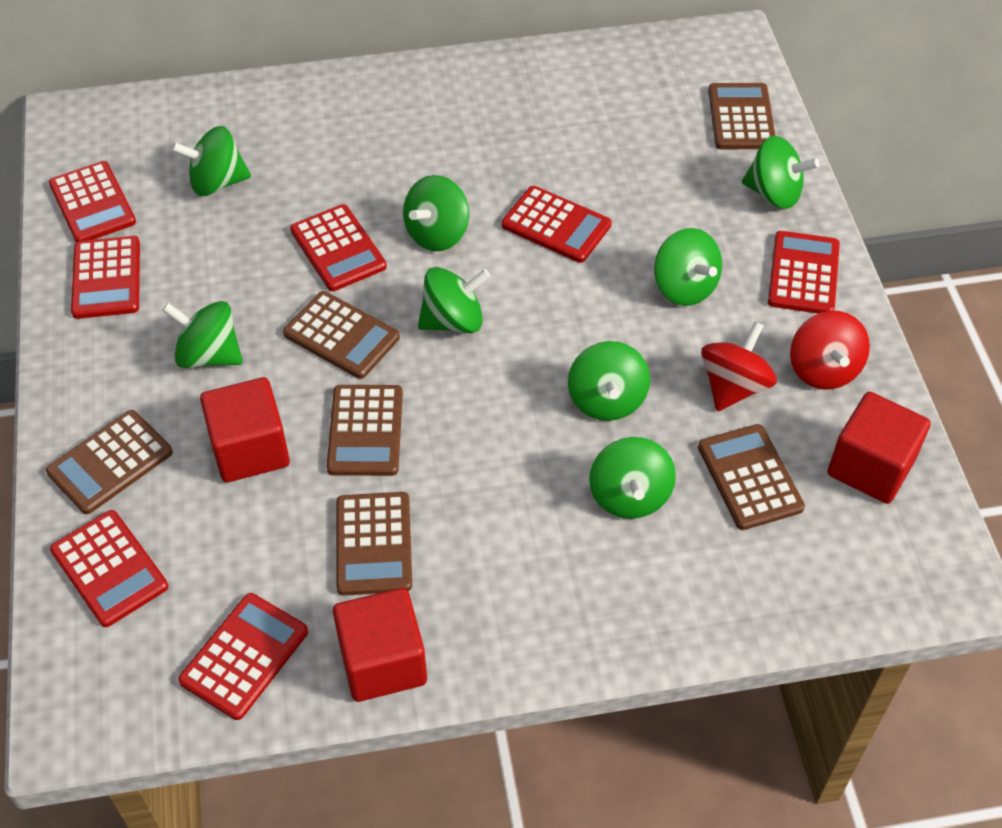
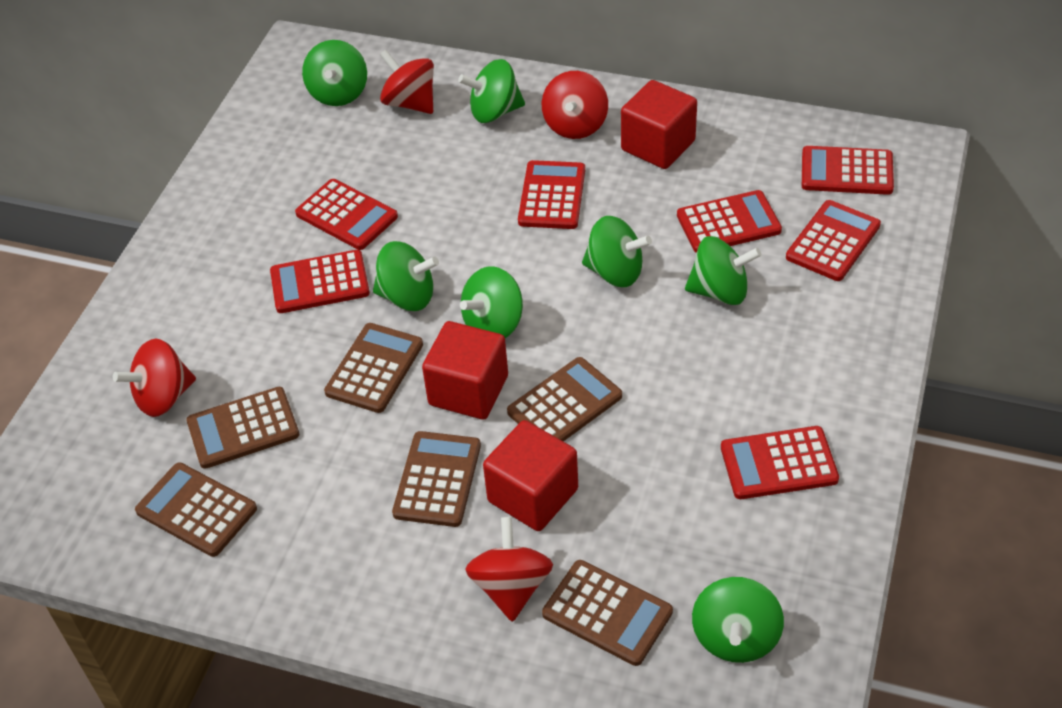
green spinning top: [162,301,243,368] [171,126,251,196] [403,175,469,251] [418,267,491,333] [568,341,650,421] [589,437,676,519] [654,228,722,306] [742,136,820,209] = 8 -> [302,40,367,106] [373,241,439,311] [458,59,525,123] [460,266,523,338] [582,216,652,287] [685,236,761,305] [692,577,784,663] = 7
red spinning top: [701,321,777,411] [790,311,870,389] = 2 -> [113,338,196,417] [380,50,434,114] [465,517,553,622] [542,71,608,139] = 4

